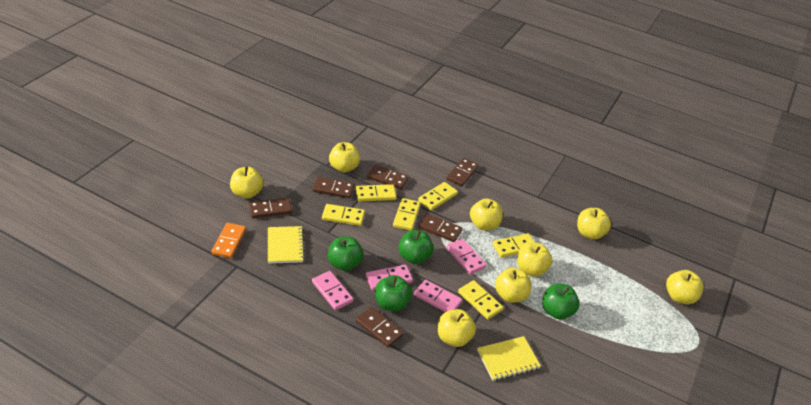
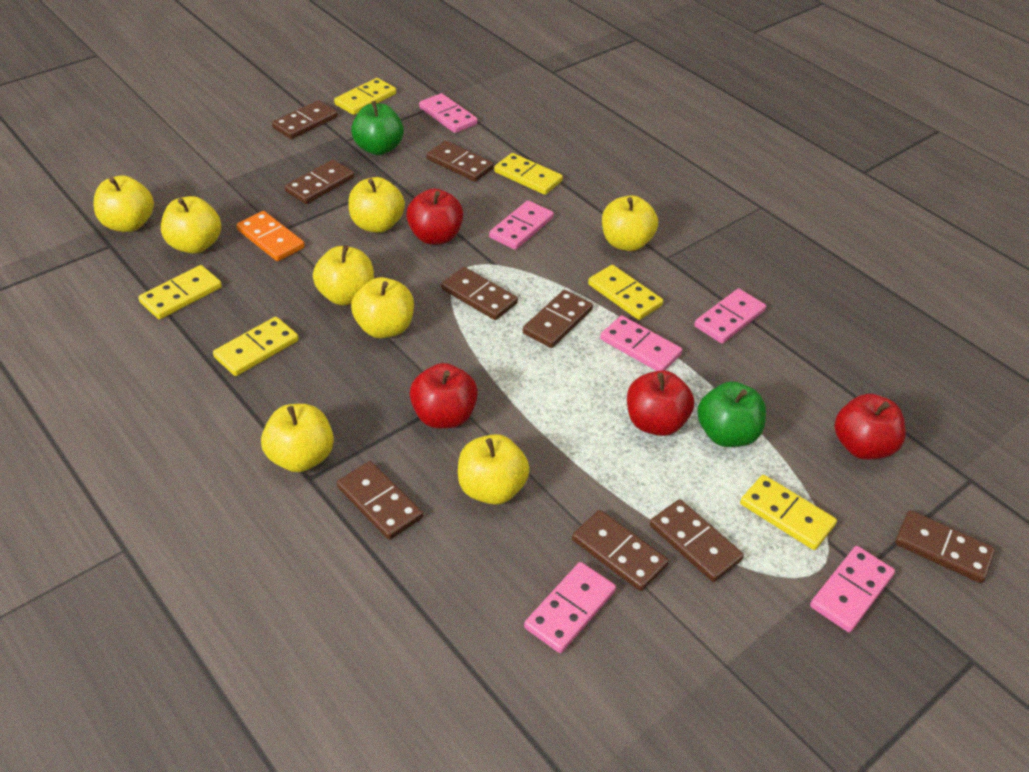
brown domino: [249,197,292,218] [313,177,355,198] [356,307,404,348] [367,165,409,189] [418,213,463,242] [446,158,479,186] = 6 -> [272,100,338,139] [285,160,354,204] [337,461,423,540] [427,141,494,182] [441,267,518,320] [523,290,593,348] [572,510,669,591] [650,499,744,582] [895,510,995,583] = 9
green apple: [328,236,364,271] [375,275,412,311] [399,230,434,264] [542,284,580,320] = 4 -> [351,101,404,155] [697,381,766,447] = 2
pink domino: [312,271,354,310] [366,265,413,291] [414,280,462,312] [446,238,487,274] = 4 -> [419,93,478,133] [489,200,554,250] [524,562,616,653] [600,315,682,371] [694,289,766,344] [810,546,895,632] = 6
red apple: none = 0 -> [406,189,463,245] [410,363,478,429] [627,370,694,436] [834,394,906,460] = 4
yellow notebook: [268,226,305,264] [477,336,541,381] = 2 -> none = 0

